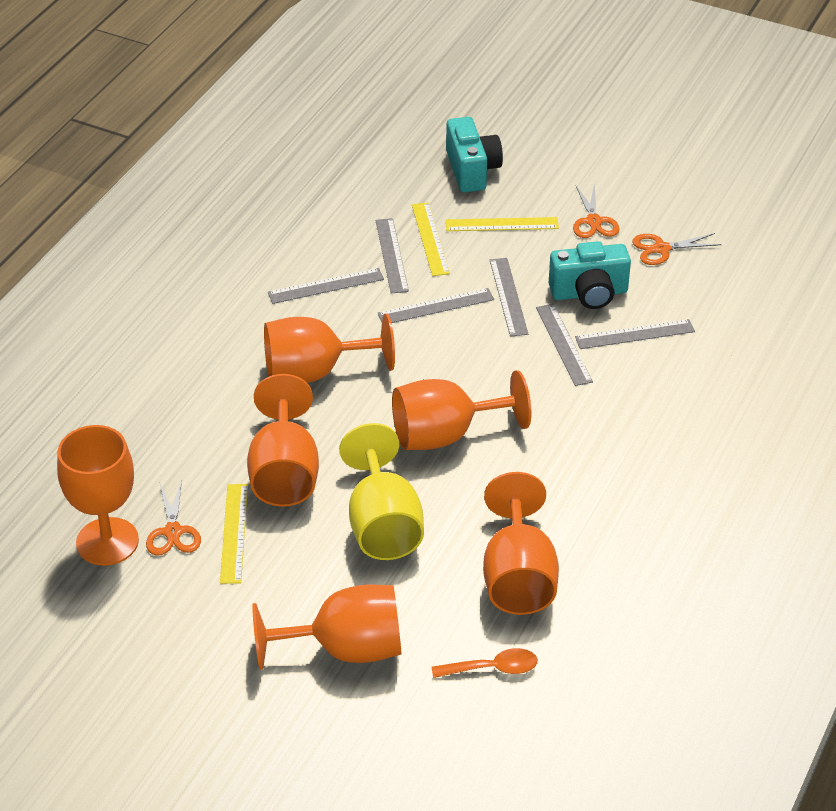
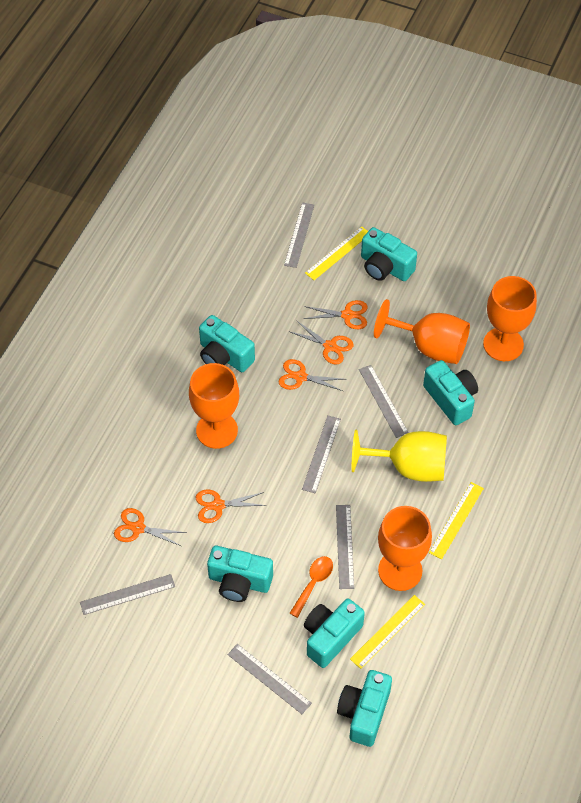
orange goblet: [57,425,139,566] [247,374,319,507] [252,585,401,670] [264,313,395,383] [392,370,532,450] [483,472,559,615] = 6 -> [189,363,239,449] [374,299,470,364] [378,506,432,591] [483,276,537,361] = 4
orange scissors: [146,480,201,556] [573,183,620,238] [632,233,722,265] = 3 -> [114,508,187,546] [196,489,267,523] [279,359,345,391] [289,321,354,365] [304,300,368,329] = 5
turquoise camera: [446,117,503,192] [549,241,631,309] = 2 -> [199,315,255,372] [207,546,273,602] [304,598,365,668] [337,670,392,747] [361,227,417,281] [423,360,478,425] = 6

